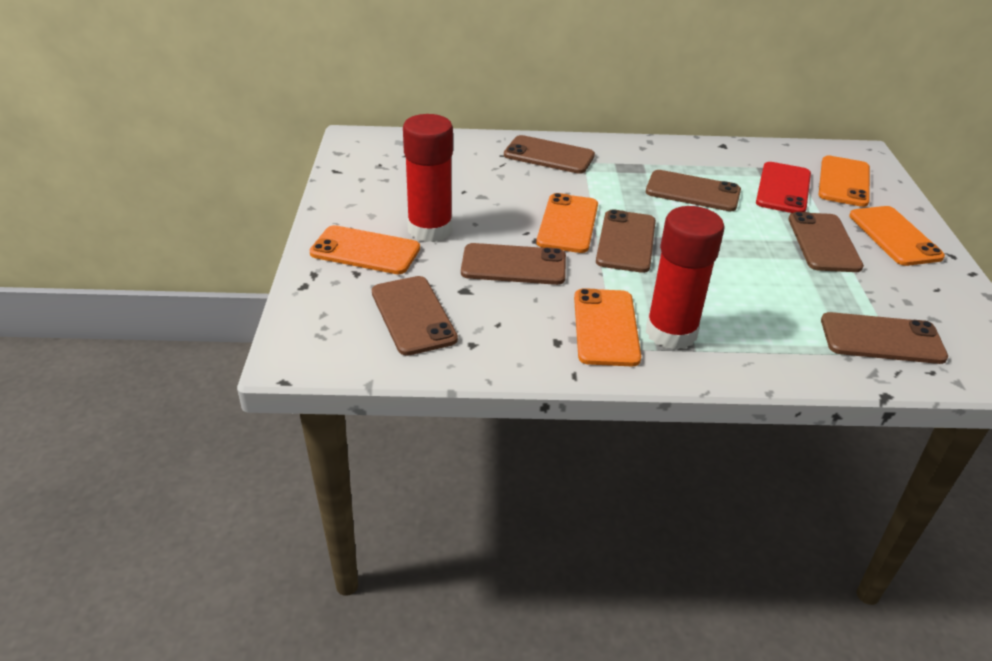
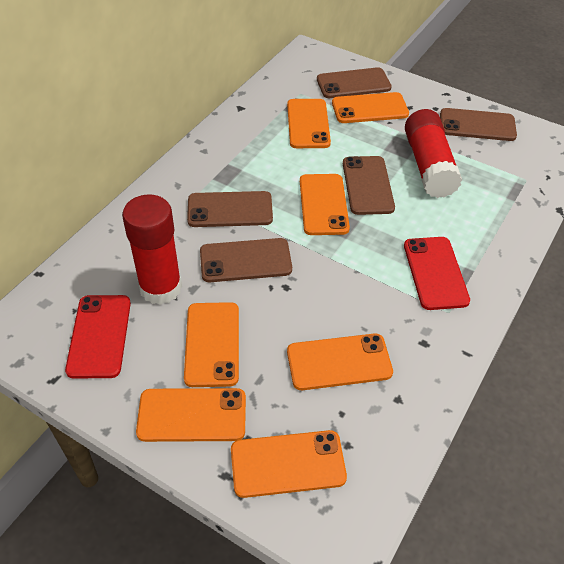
brown phone: [372,276,458,356] [461,243,566,285] [504,135,595,174] [596,209,656,273] [646,170,741,211] [788,212,864,272] [821,312,948,364] = 7 -> [187,191,273,227] [200,238,292,282] [317,67,392,98] [343,156,395,215] [440,108,517,141] = 5
orange phone: [309,225,420,274] [536,193,598,253] [574,288,641,366] [819,155,870,207] [849,206,945,266] = 5 -> [136,388,246,442] [184,302,239,387] [231,430,347,498] [287,99,331,148] [287,334,393,390] [300,174,350,235] [332,92,409,123] = 7
red phone: [756,162,811,213] = 1 -> [65,295,131,379] [404,237,470,310] = 2

